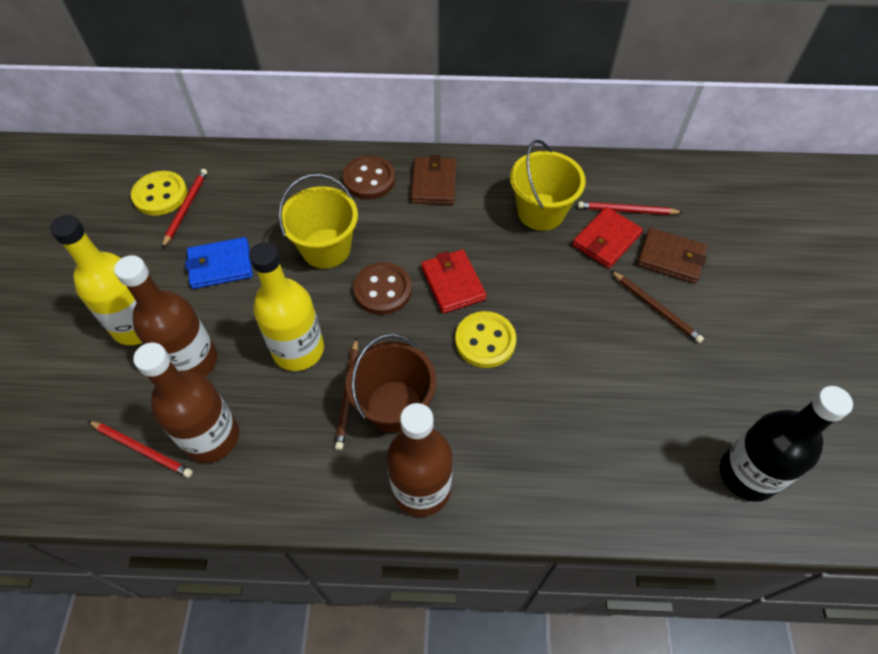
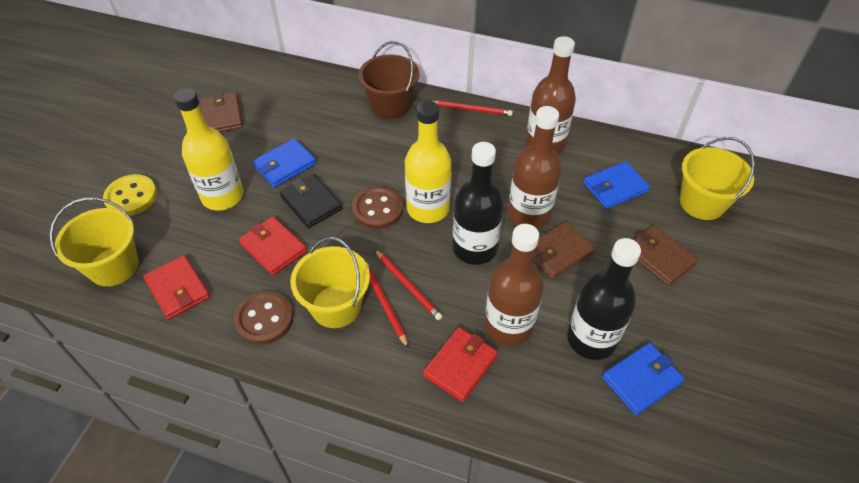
black bottle: [720,386,853,502] = 1 -> [453,142,504,265] [567,238,641,360] = 2
black wallet: none = 0 -> [280,174,342,228] = 1
blue wallet: [185,237,253,289] = 1 -> [253,138,316,187] [583,161,650,209] [602,343,685,415] = 3
brown pencil: [335,338,358,450] [611,271,704,343] = 2 -> none = 0
brown wallet: [411,155,456,205] [637,228,707,284] = 2 -> [200,93,243,132] [533,222,595,279] [634,225,698,286] = 3
red wallet: [421,249,486,314] [572,207,643,268] = 2 -> [143,255,210,320] [239,216,307,275] [423,327,498,402] = 3
yellow bucket: [279,174,358,269] [510,140,585,231] = 2 -> [50,197,139,286] [290,237,370,328] [680,137,755,220] = 3
yellow button: [131,171,188,216] [455,311,516,368] = 2 -> [103,174,157,216] = 1

